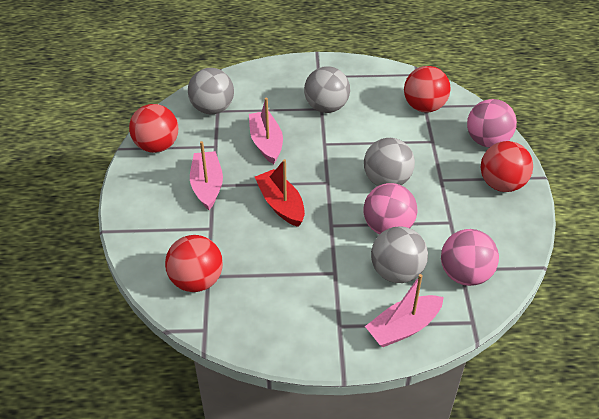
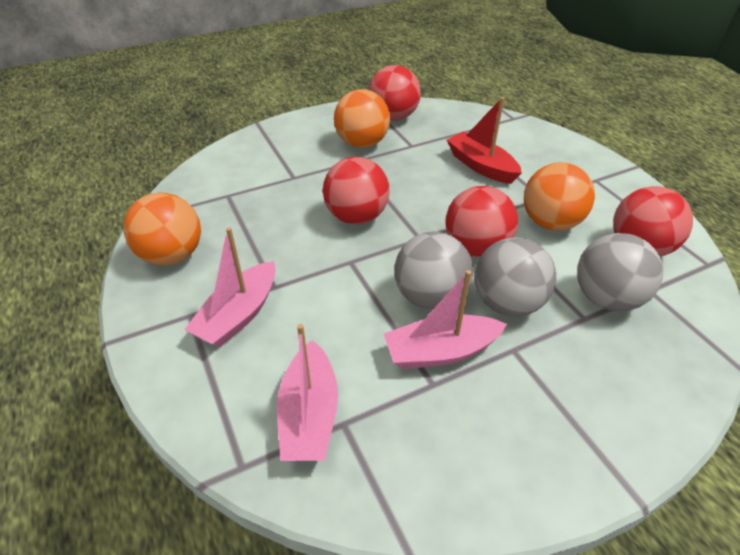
grey ball: [188,68,234,114] [304,66,350,113] [364,138,415,186] [371,227,428,283] = 4 -> [395,232,473,310] [475,237,556,317] [577,233,663,311] = 3
orange ball: none = 0 -> [123,193,201,265] [334,89,390,148] [524,162,595,231] = 3
pink ball: [363,183,417,234] [441,229,499,286] [467,99,517,148] = 3 -> none = 0

